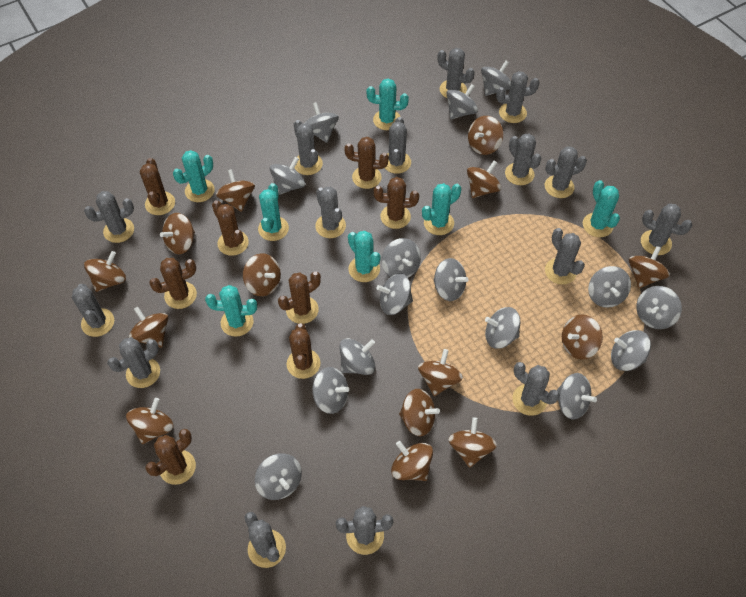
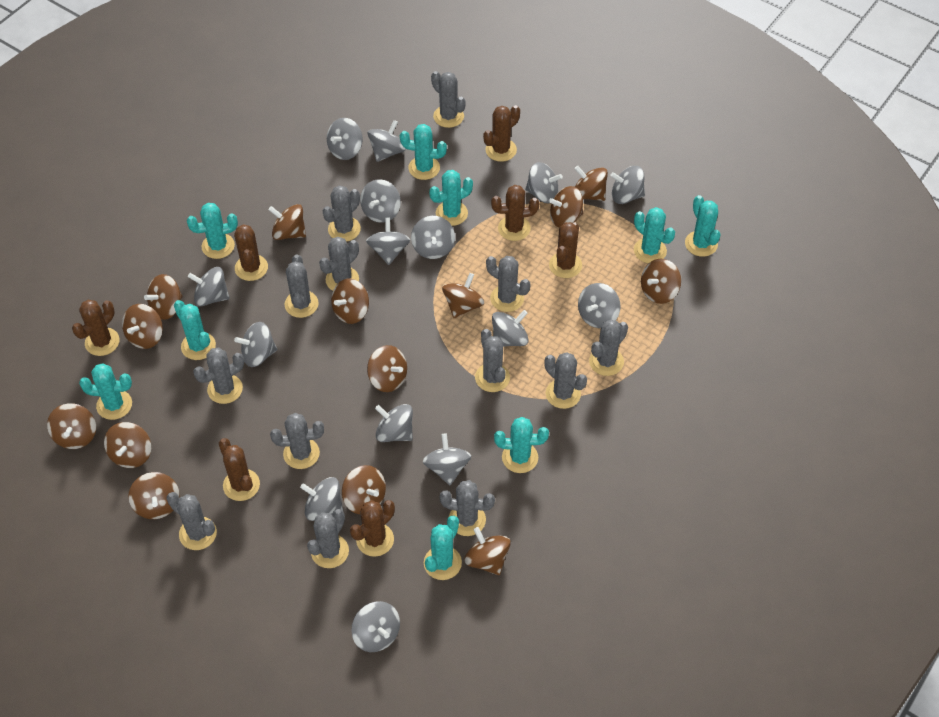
brown cactus: [140,158,175,215] [146,429,196,485] [149,258,197,309] [212,200,249,256] [278,271,321,324] [287,323,321,379] [344,137,389,189] [374,177,419,229] = 8 -> [72,300,120,356] [219,438,260,501] [234,224,268,281] [350,500,395,557] [483,105,520,162] [491,185,539,241] [549,222,582,278] = 7
grey cactus: [72,284,114,337] [84,191,134,243] [107,337,160,388] [244,512,286,568] [294,120,323,175] [315,187,346,238] [336,506,393,555] [385,117,411,174] [438,48,475,98] [496,71,540,123] [505,133,541,185] [512,362,560,416] [545,146,587,198] [545,228,585,285] [641,204,692,255] = 15 -> [167,492,217,550] [193,348,244,404] [270,413,324,469] [284,255,319,318] [307,509,349,568] [319,237,359,291] [322,186,361,242] [431,71,466,128] [440,480,495,536] [475,329,510,392] [486,256,530,312] [544,352,587,409] [589,320,628,376] = 13
turquoise cactus: [173,150,215,202] [205,285,257,337] [258,183,289,241] [348,231,381,282] [367,78,409,130] [422,183,461,235] [583,180,620,237] = 7 -> [79,363,132,420] [174,300,216,360] [187,203,238,259] [400,124,447,180] [424,516,462,580] [429,170,473,226] [494,417,549,473] [634,207,675,263] [685,195,720,257] = 9

